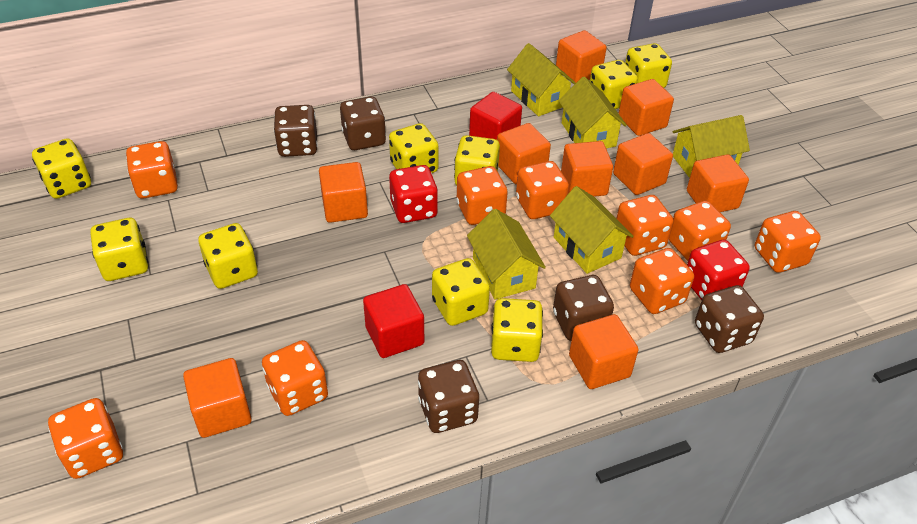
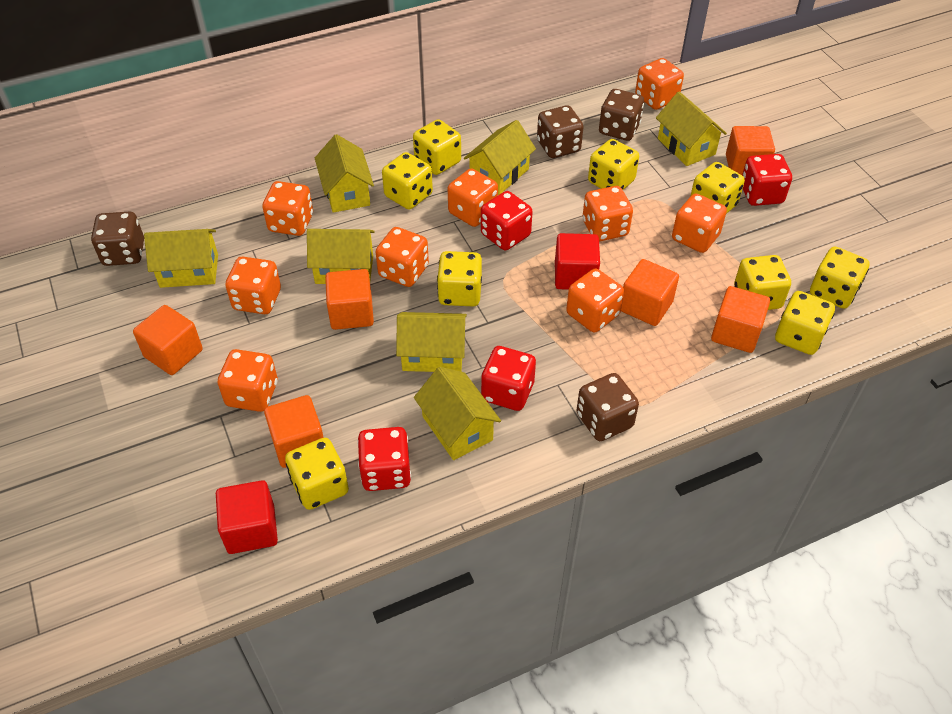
brown dice: [274,105,318,157] [340,97,386,150] [418,360,479,433] [553,275,614,341] [695,285,764,353] = 5 -> [91,211,144,266] [537,105,583,158] [576,373,639,441] [599,89,644,141] = 4
orange cube: [183,358,252,438] [319,162,368,223] [497,123,551,185] [556,30,607,83] [561,141,613,197] [569,314,638,389] [613,133,673,195] [618,79,674,136] [687,154,749,212] = 9 -> [133,305,203,375] [264,395,324,468] [325,269,374,330] [621,259,679,326] [711,286,770,353] [726,126,775,175] = 6
red dice: [389,165,438,223] [687,240,750,300] = 2 -> [358,427,411,491] [481,191,533,250] [481,346,536,411] [742,154,792,206] = 4
yellow house: [467,209,546,299] [507,43,576,116] [550,186,633,274] [559,77,627,148] [673,115,750,178] = 5 -> [144,229,218,288] [307,229,375,284] [315,134,374,213] [396,312,467,372] [414,367,501,460] [464,120,536,195] [656,92,727,166] = 7

